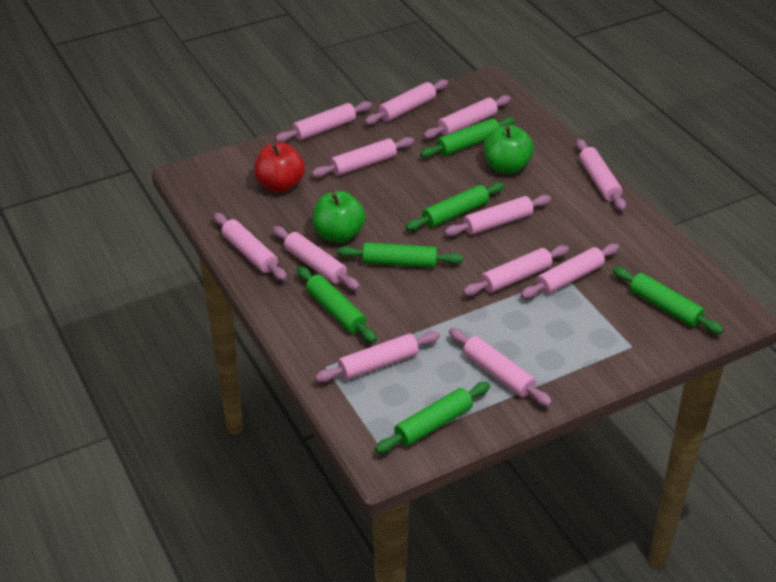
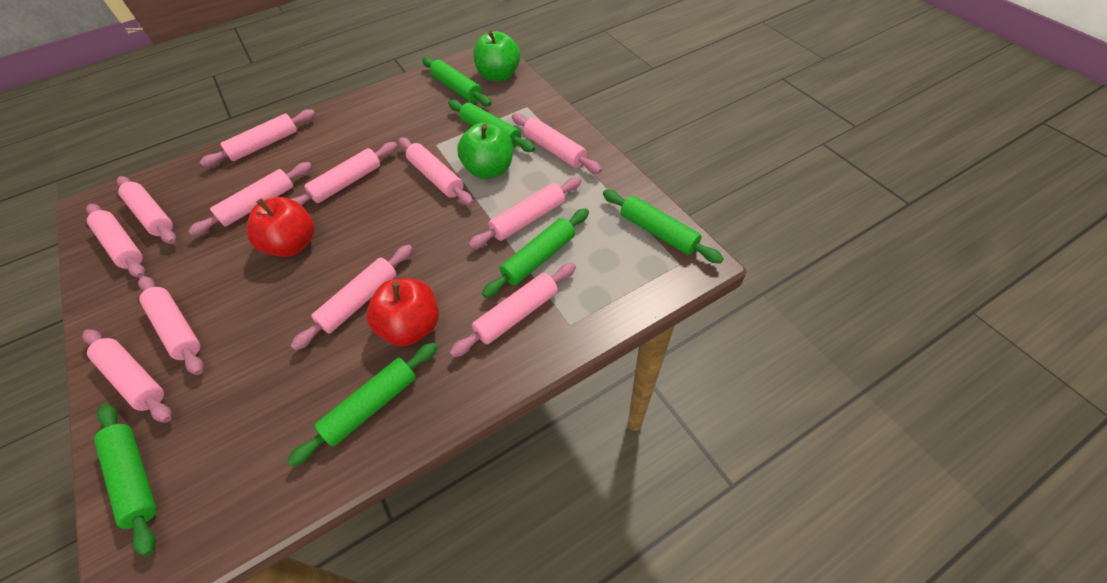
red apple: [254,143,305,192] = 1 -> [246,197,314,257] [366,278,439,346] = 2

